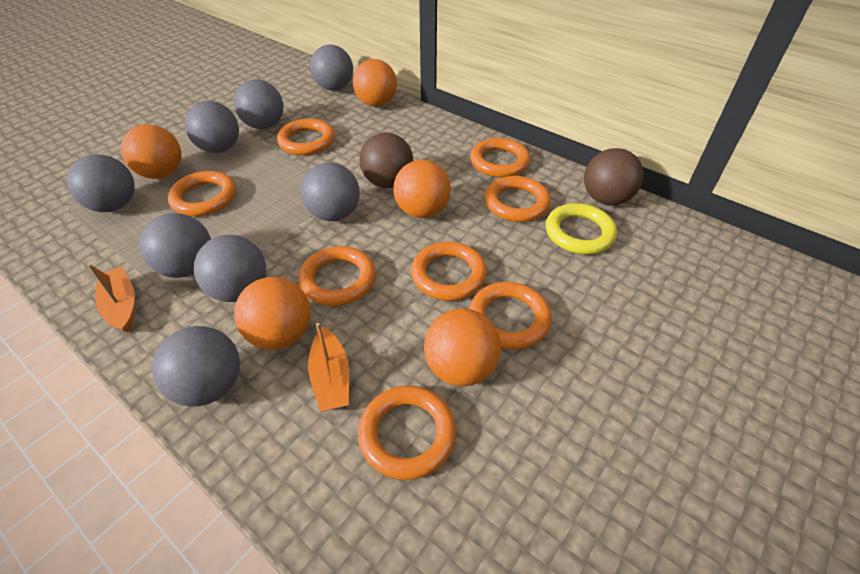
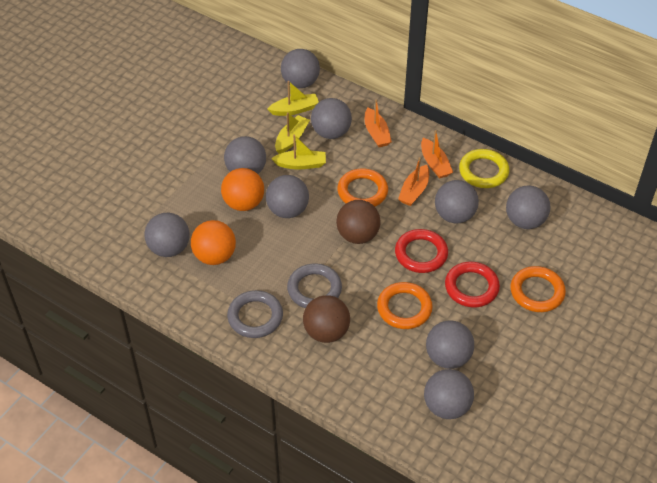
grey ball: [67,154,135,212] [140,213,211,278] [152,326,240,406] [185,101,239,153] [194,235,266,302] [234,80,283,129] [301,163,360,221] [310,45,353,91] = 8 -> [144,213,190,257] [224,136,266,174] [266,175,309,218] [281,49,320,88] [311,98,352,139] [424,369,474,419] [426,320,474,369] [435,180,479,223] [506,185,550,229] = 9
grey ring: none = 0 -> [227,290,283,338] [287,263,342,308] = 2
orange ball: [121,124,181,179] [234,277,311,350] [353,59,397,107] [393,160,451,218] [424,308,501,386] = 5 -> [191,220,236,265] [221,168,264,211] = 2
orange boat: [87,264,135,333] [308,323,349,412] = 2 -> [365,99,392,147] [398,157,429,206] [421,130,453,179] = 3
orange ring: [168,171,236,216] [277,119,335,155] [298,246,376,306] [358,386,457,480] [411,242,487,301] [469,282,552,349] [470,138,530,178] [484,176,551,222] = 8 -> [337,168,388,207] [377,282,433,329] [510,266,566,312] = 3
red ring: none = 0 -> [395,229,448,273] [445,262,500,307] = 2
yellow boat: none = 0 -> [268,81,319,116] [271,135,326,170] [275,113,310,154] = 3

